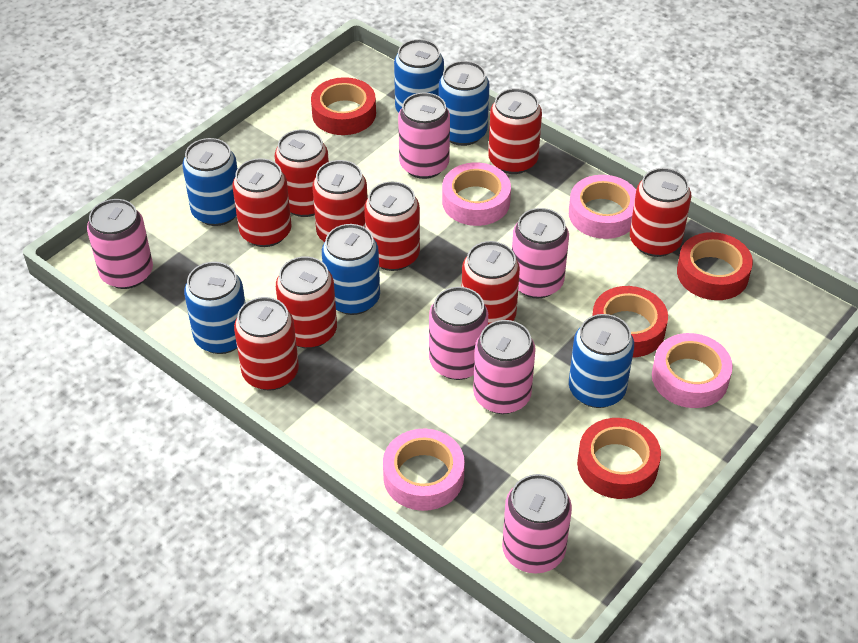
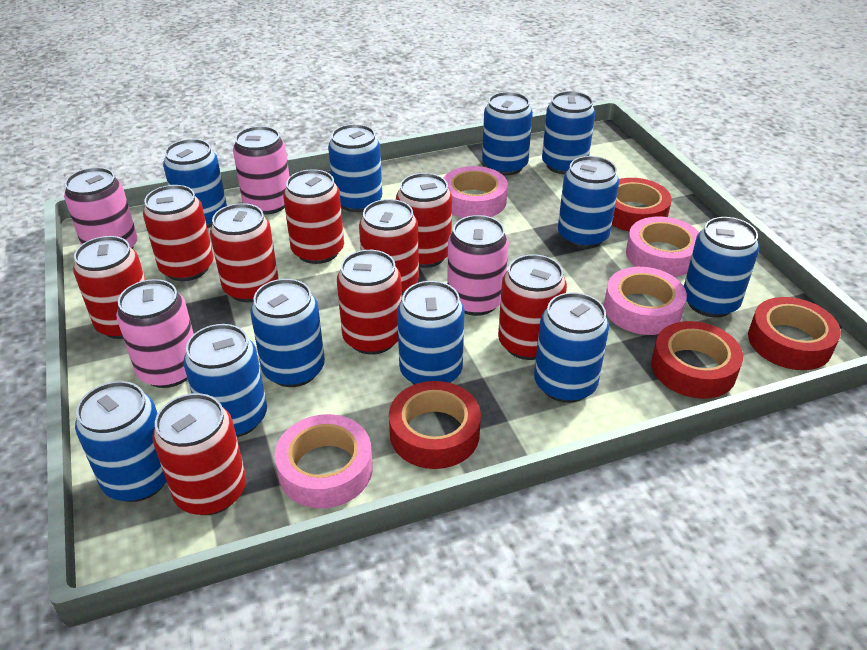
blue can: [182,138,237,226] [184,262,245,354] [322,224,380,315] [394,39,444,113] [439,61,489,146] [569,314,634,408] = 6 -> [75,381,167,502] [163,139,227,228] [183,324,267,437] [250,279,325,387] [328,124,382,212] [397,281,464,385] [482,92,533,176] [534,292,609,403] [542,91,595,175] [558,156,619,249] [684,217,759,318] = 11
pink can: [87,199,153,289] [398,93,450,179] [429,287,488,380] [473,320,536,414] [502,474,572,573] [512,208,569,298] = 6 -> [64,167,137,249] [116,279,194,388] [233,126,290,215] [447,215,509,316] = 4

